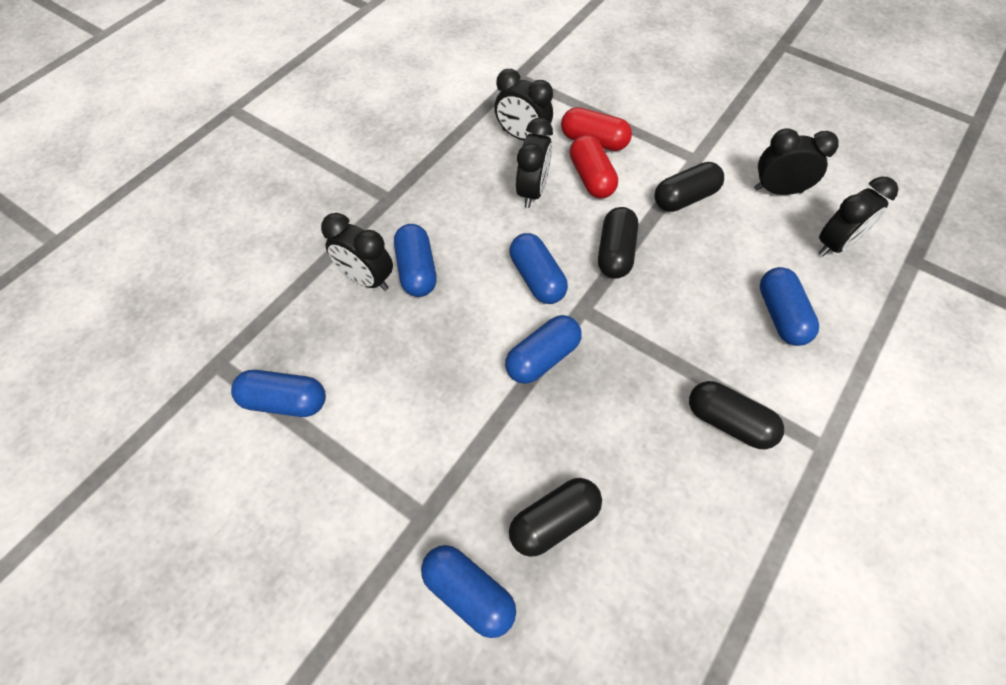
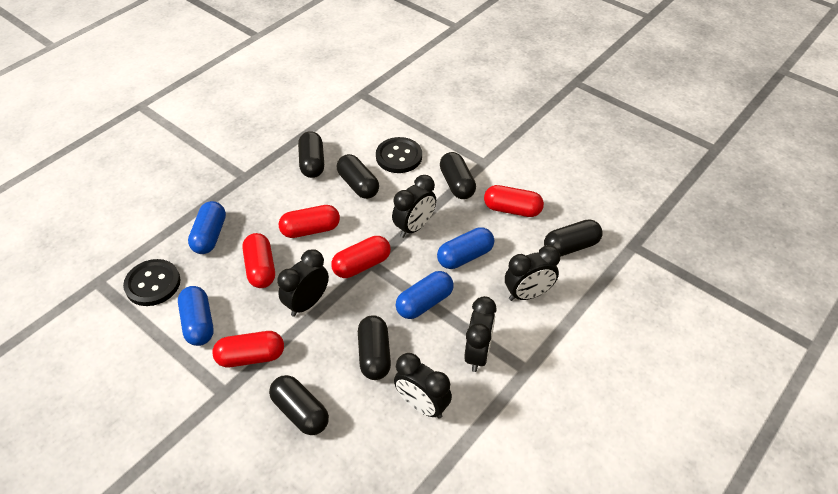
black button: none = 0 -> [123,259,181,306] [376,137,422,173] = 2
black capsule: [509,478,602,557] [598,207,638,279] [654,162,724,212] [689,381,784,449] = 4 -> [269,375,329,435] [298,131,324,178] [337,154,379,199] [358,315,391,380] [440,152,476,199] [544,219,603,257] = 6
blue capsule: [231,370,326,417] [394,224,437,297] [421,545,516,638] [505,315,582,384] [510,233,568,304] [760,267,819,346] = 6 -> [178,286,214,346] [188,201,226,254] [396,271,454,319] [437,227,494,269] = 4
red capsule: [561,107,632,151] [570,135,618,198] = 2 -> [212,331,284,367] [243,233,275,288] [279,205,340,238] [331,236,391,278] [484,185,544,217] = 5

